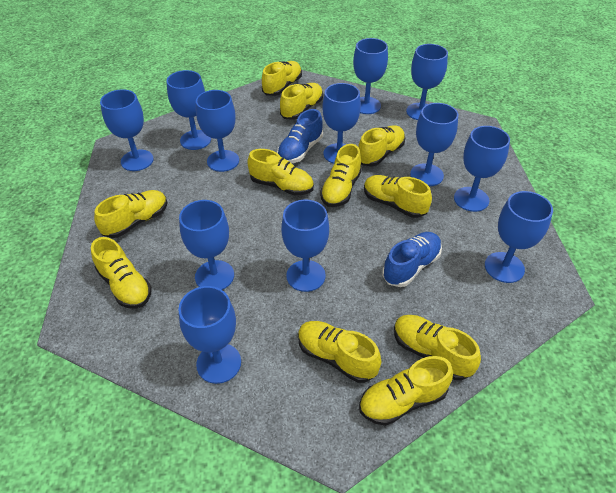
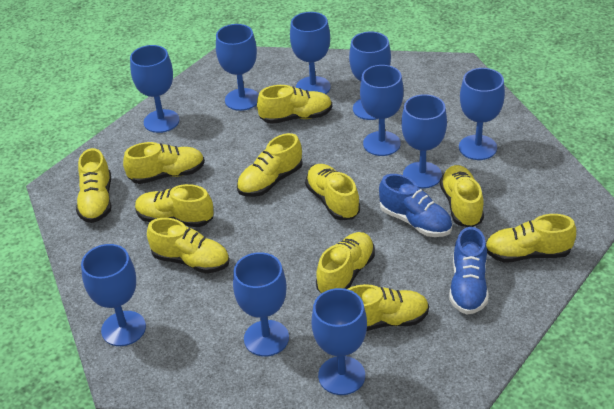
blue goblet: [100,89,154,171] [166,70,211,150] [178,286,241,384] [179,200,234,290] [196,90,239,172] [281,199,329,292] [322,83,361,164] [353,38,388,114] [406,44,448,120] [410,103,458,186] [454,126,510,212] [485,191,553,283] = 12 -> [81,244,146,346] [130,45,179,133] [216,24,259,111] [233,252,289,356] [290,12,331,94] [312,288,367,395] [349,32,391,120] [360,65,403,156] [401,94,447,188] [459,68,505,160] = 10

